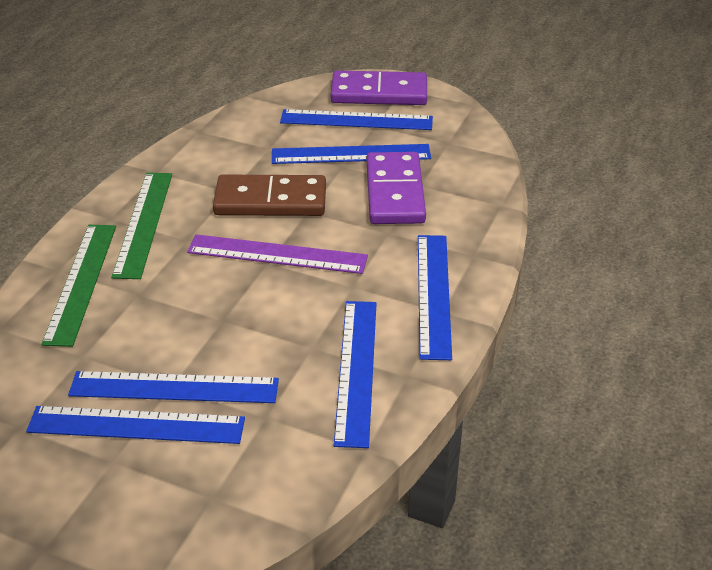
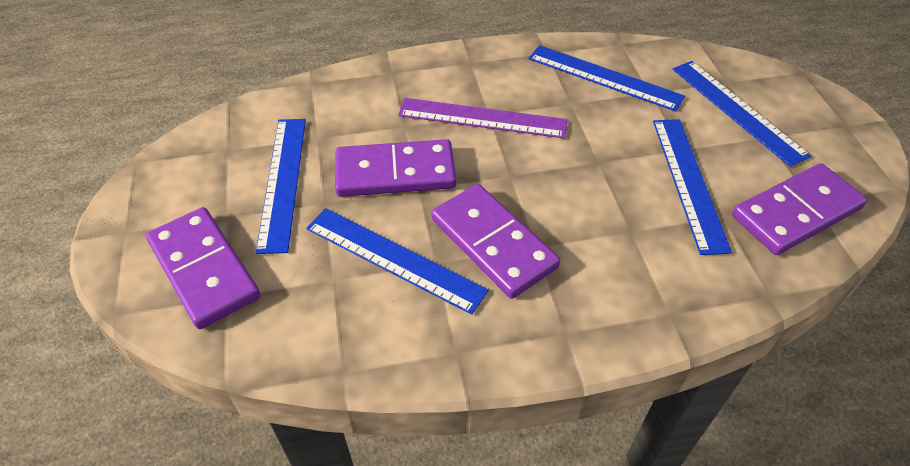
blue ruler: [26,406,245,444] [68,371,279,403] [272,144,431,164] [280,109,433,130] [334,301,377,448] [418,235,452,360] = 6 -> [256,119,306,254] [306,208,489,315] [528,45,685,112] [653,119,732,255] [672,61,811,167] = 5
brown domino: [213,175,326,216] = 1 -> none = 0
green ruler: [41,225,116,347] [111,173,172,279] = 2 -> none = 0
purple domino: [331,71,427,105] [367,152,426,224] = 2 -> [146,207,260,329] [335,139,456,197] [432,184,560,299] [732,163,867,255] = 4

